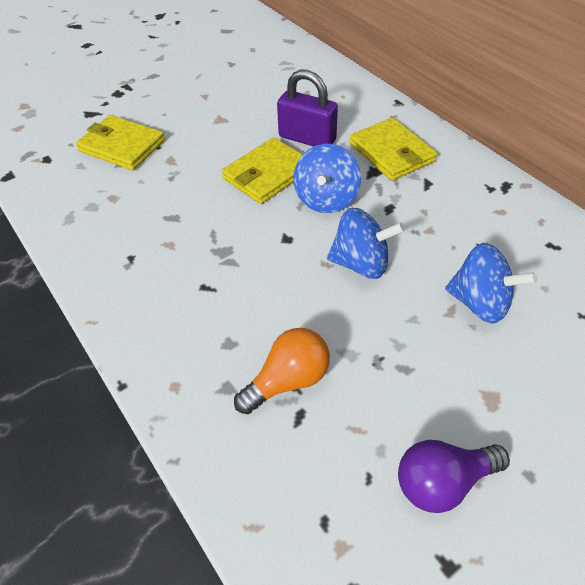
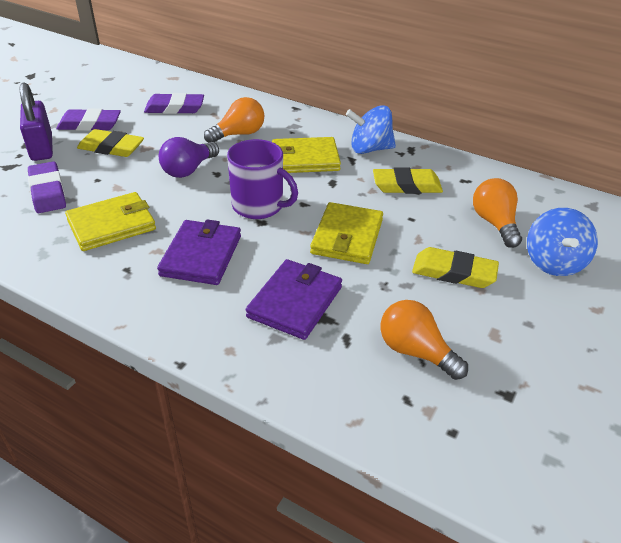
blue spinning top: [294,144,361,213] [327,208,405,279] [445,243,537,324] = 3 -> [346,105,396,154] [527,208,598,276] = 2
orange light bulb: [234,328,330,414] = 1 -> [204,97,264,143] [380,300,468,380] [473,178,522,248] = 3
purple eraser: none = 0 -> [28,161,66,213] [56,108,121,131] [144,93,204,114] = 3
purple mug: none = 0 -> [227,139,298,219] = 1
purple wallet: none = 0 -> [157,219,241,285] [246,259,342,340] = 2
yellow eraser: none = 0 -> [77,129,144,157] [373,167,443,194] [412,247,499,288] = 3

